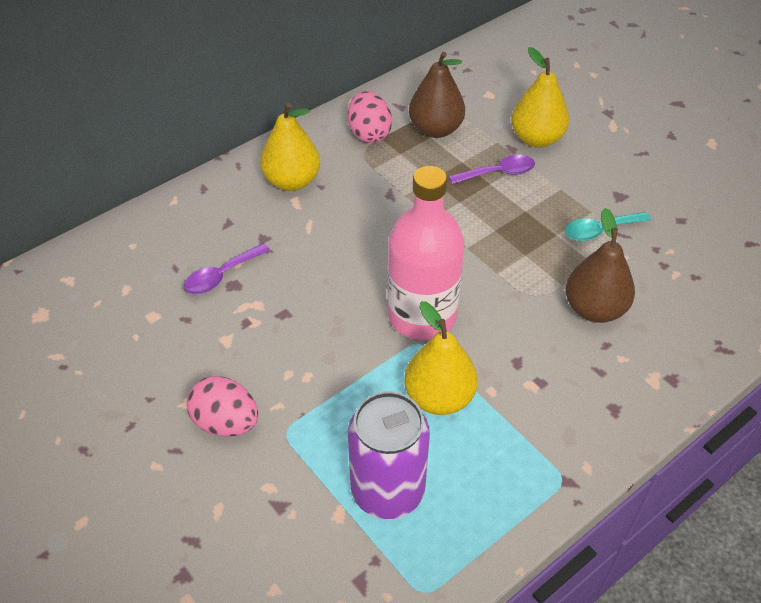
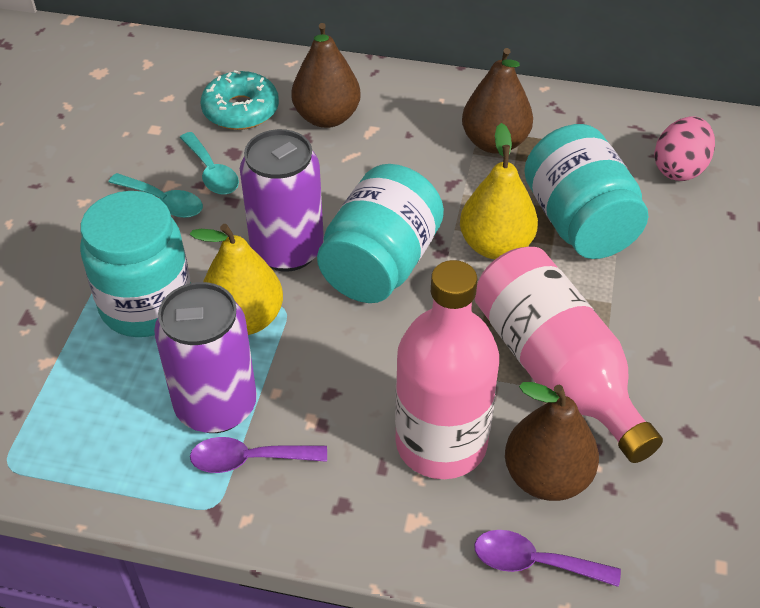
brown pear: [409,52,465,138] [565,208,635,323] = 2 -> [291,23,361,128] [462,48,533,154] [505,382,599,501] = 3
pink bottle: [387,166,464,340] = 1 -> [395,260,499,479] [475,247,663,463] = 2
pink egg: [187,376,258,436] [348,91,392,143] = 2 -> [654,116,715,181] = 1
purple can: [348,391,430,519] = 1 -> [154,282,257,433] [240,129,324,272] = 2
turquoise donut: none = 0 -> [201,70,279,130] = 1
turquoise jar: none = 0 -> [80,191,191,337] [317,164,444,303] [524,124,648,259] = 3
turquoise spoon: [565,212,651,241] = 1 -> [109,173,203,218] [180,132,239,195] = 2
yellow pear: [260,103,320,191] [404,301,478,415] [511,47,569,148] = 3 -> [189,224,283,335] [460,123,538,259] = 2

